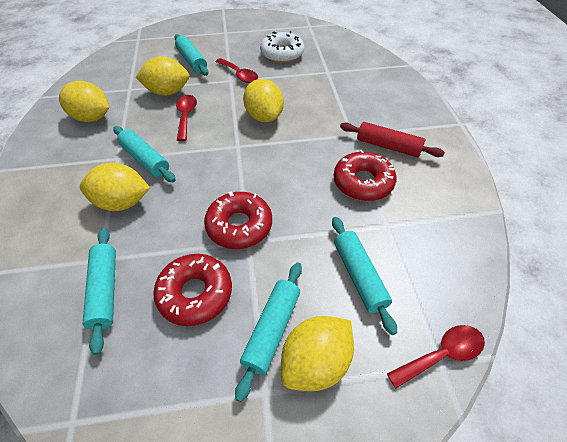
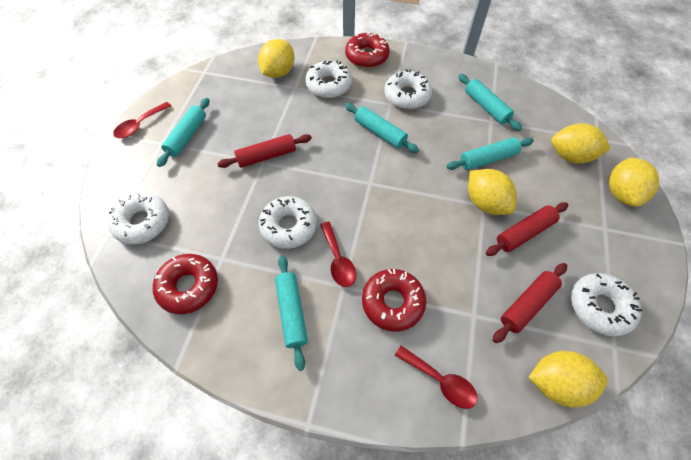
red rolling pin: [340,122,445,157] = 1 -> [217,134,312,168] [486,202,568,256] [493,263,567,343] = 3
white donut: [260,31,304,63] = 1 -> [108,192,169,245] [258,196,317,249] [305,60,352,98] [384,69,432,109] [571,273,642,337] = 5

